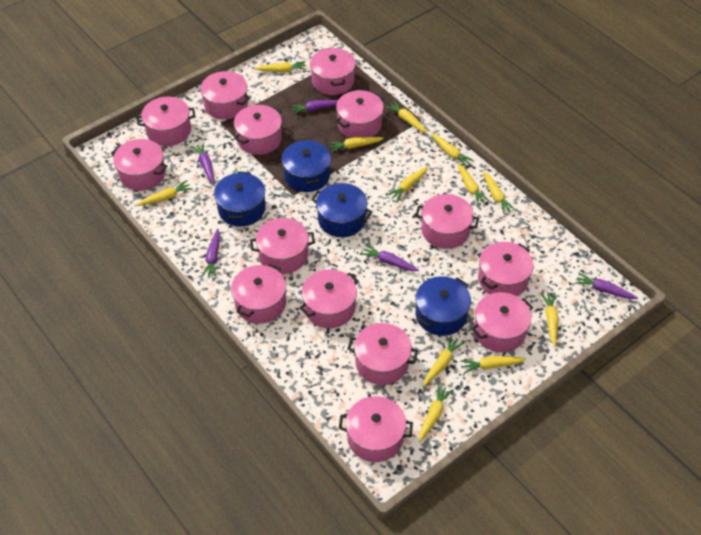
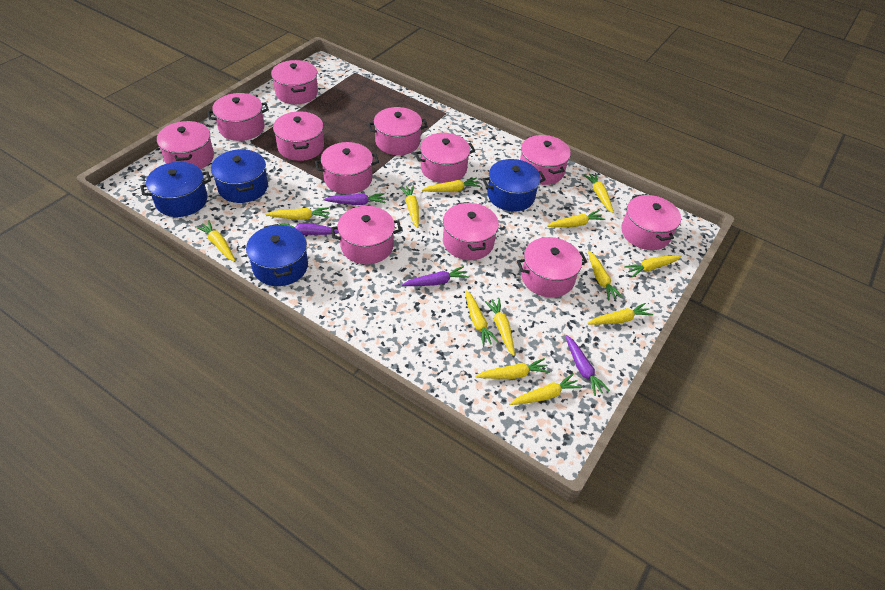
pink pot: [111,139,167,191] [137,97,195,146] [199,71,250,120] [231,264,286,324] [234,105,282,155] [250,218,315,274] [299,269,359,328] [310,47,356,95] [335,90,384,138] [339,396,413,462] [347,323,418,385] [415,194,479,249] [472,292,533,353] [478,242,534,296] = 14 -> [157,121,214,169] [207,93,269,141] [271,60,318,104] [273,111,324,161] [315,142,379,194] [331,206,402,264] [368,107,428,155] [414,133,475,183] [443,202,499,260] [517,237,587,298] [520,135,571,185] [621,194,681,250] = 12
purple carrot: [191,143,214,184] [202,229,220,278] [290,100,338,115] [361,244,419,271] [575,273,638,299] = 5 -> [279,223,339,235] [324,193,385,205] [402,266,469,286] [565,335,610,396] = 4
yellow carrot: [136,180,193,206] [254,61,307,72] [328,137,384,152] [385,101,428,133] [387,166,428,202] [419,384,453,442] [423,335,464,386] [431,134,475,168] [458,163,490,205] [460,356,527,374] [483,171,516,214] [541,293,558,346] = 12 -> [195,220,235,262] [265,207,329,220] [400,185,419,228] [422,178,481,192] [465,291,499,346] [475,358,550,379] [484,298,515,356] [510,374,582,405] [547,210,605,227] [584,173,613,213] [587,303,653,325] [588,251,623,300] [624,255,682,277] = 13

